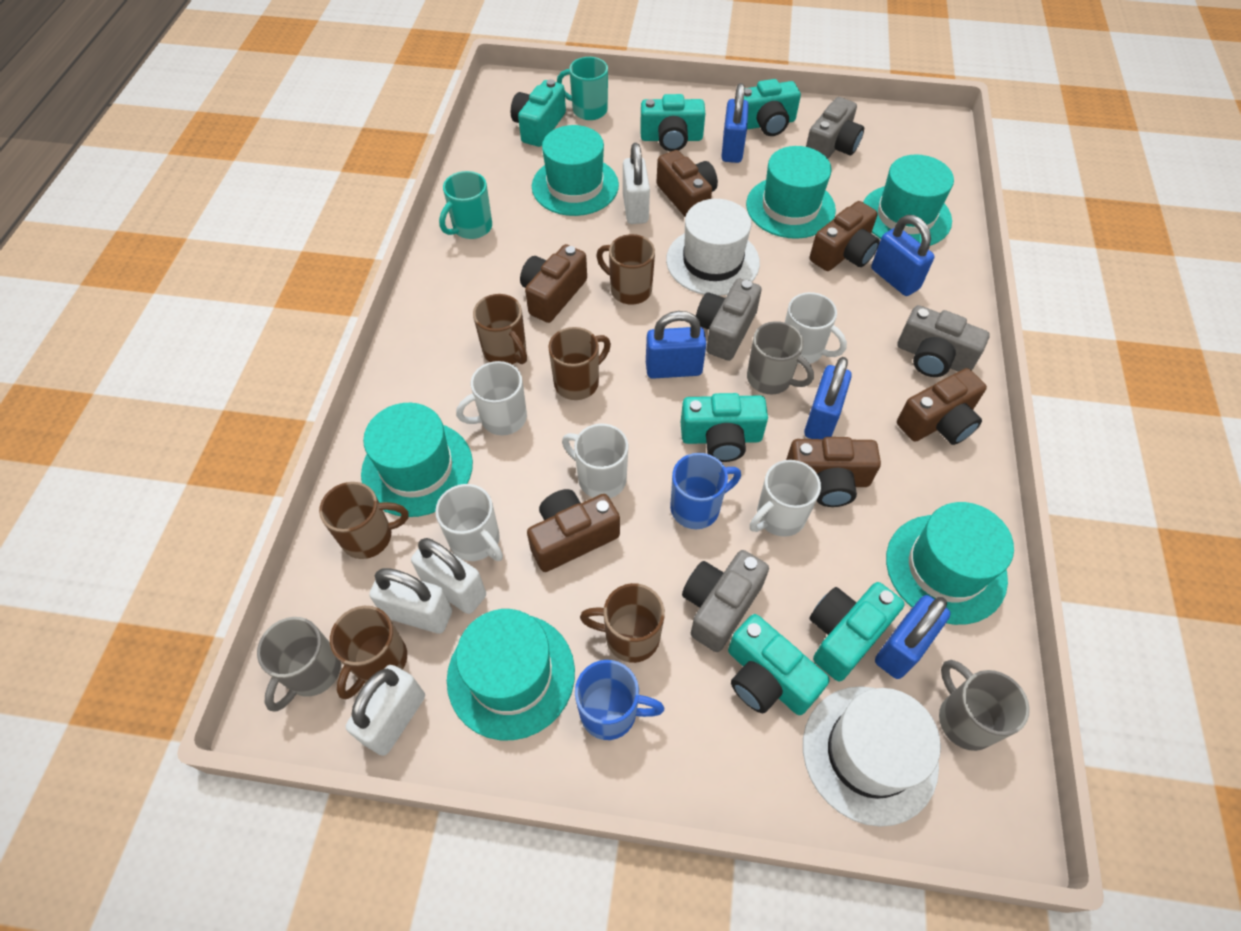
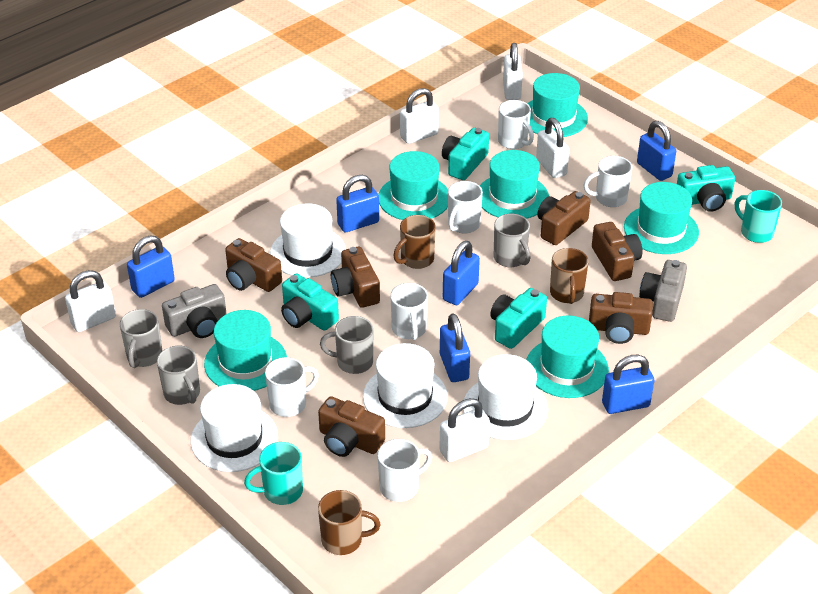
blue mug: [575,660,664,740] [670,453,741,529] = 2 -> none = 0
blue padlock: [646,311,706,379] [721,83,749,163] [804,357,852,439] [871,215,934,296] [875,595,951,679] = 5 -> [127,235,175,298] [336,175,379,232] [440,314,470,382] [443,241,480,305] [602,355,654,414] [637,121,676,181] = 6
brown mug: [319,482,409,559] [330,606,407,699] [473,294,527,364] [548,327,611,400] [580,583,665,663] [596,234,655,304] = 6 -> [318,490,381,555] [393,215,436,269] [550,248,589,304] = 3
grey camera: [682,550,769,652] [696,278,762,361] [806,97,864,159] [897,305,990,377] = 4 -> [162,284,227,338] [639,260,687,322] = 2
grey mug: [257,617,341,712] [747,321,814,394] [939,660,1030,751] = 3 -> [120,309,163,368] [157,346,200,405] [320,316,373,374] [494,214,531,267] = 4
turquoise camera: [511,79,566,147] [640,94,705,151] [681,393,768,462] [728,614,829,715] [744,79,801,136] [809,582,905,681] = 6 -> [281,274,339,331] [442,128,489,180] [490,288,547,349] [677,165,735,212] = 4
white hat: [666,199,760,296] [803,686,941,827] = 2 -> [191,384,278,472] [270,203,346,278] [363,343,448,428] [463,354,548,440] = 4
white mug: [435,484,503,561] [456,361,527,435] [562,424,629,498] [750,460,821,537] [785,292,847,364] = 5 -> [265,357,319,417] [378,439,432,502] [390,283,428,340] [448,181,483,233] [498,100,534,149] [584,156,632,207] = 6
white padlock: [346,665,425,756] [369,568,452,634] [411,538,486,614] [623,143,650,224] = 4 -> [65,270,116,332] [400,88,439,144] [439,398,490,462] [503,43,523,100] [536,118,569,178] = 5

